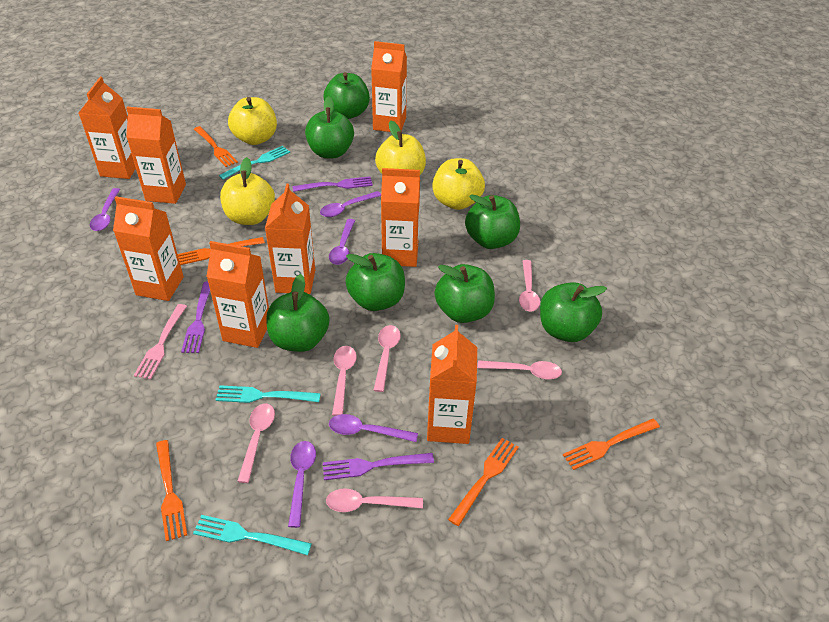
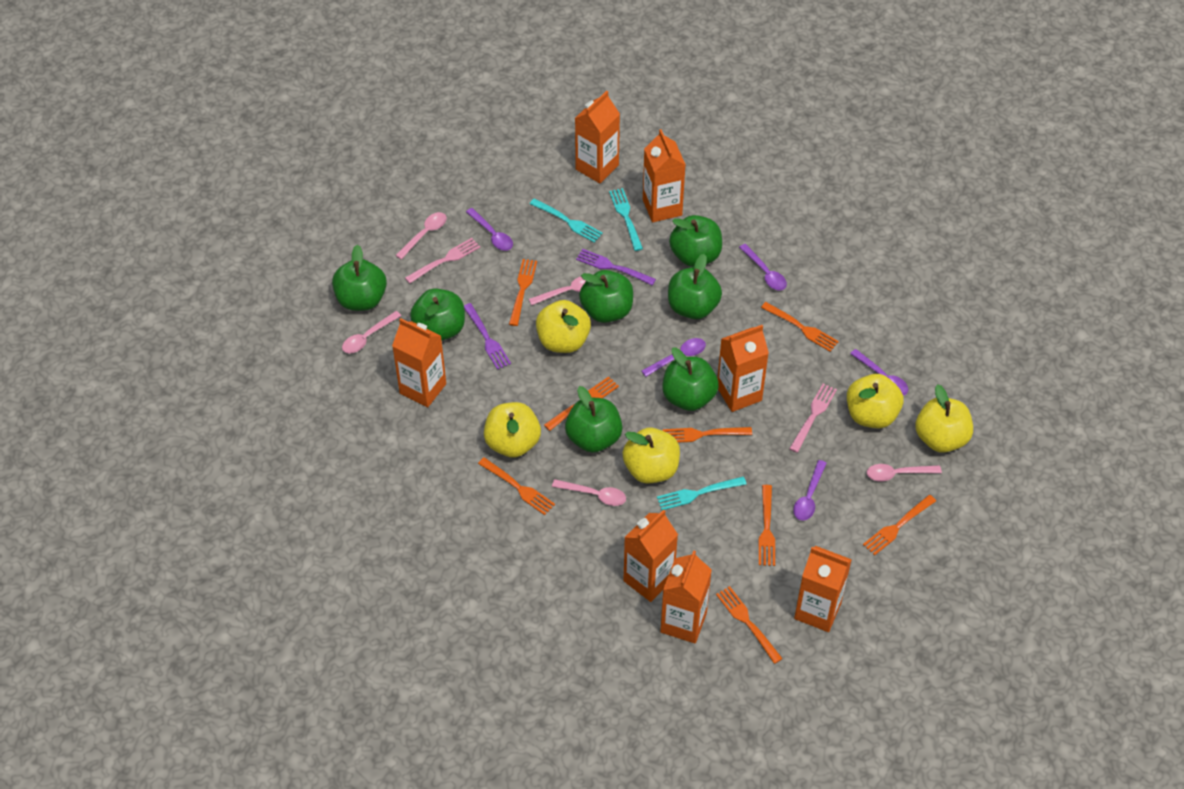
orange carton: [79,77,136,179] [113,196,184,301] [126,107,186,204] [206,241,269,348] [265,184,315,294] [371,41,407,132] [381,168,420,267] [427,325,477,444] = 8 -> [392,318,446,407] [575,91,620,183] [623,509,678,602] [643,129,686,222] [660,550,712,643] [718,325,769,412] [794,546,852,632] = 7
orange fork: [156,440,187,541] [178,237,265,265] [194,126,238,167] [448,438,519,526] [563,419,660,470] = 5 -> [478,457,555,515] [509,259,537,326] [544,376,619,431] [663,427,752,443] [716,586,783,664] [759,485,775,566] [761,302,839,352] [863,495,936,556] = 8
pink fork: [134,304,187,379] = 1 -> [405,238,480,284] [789,384,837,453] = 2
pink spoon: [237,403,275,483] [326,488,423,512] [332,346,356,416] [374,325,401,392] [477,360,562,379] [519,260,540,312] = 6 -> [342,311,401,354] [395,212,447,260] [529,277,586,305] [552,479,626,506] [867,464,942,481] = 5
purple fork: [181,281,210,353] [292,176,373,192] [323,453,434,480] = 3 -> [464,303,511,370] [576,249,656,286] = 2
yellow apple: [220,157,275,225] [228,97,277,145] [375,121,426,175] [432,158,485,210] = 4 -> [484,402,541,458] [536,300,591,353] [622,428,680,483] [847,374,904,428] [915,384,973,453] = 5

